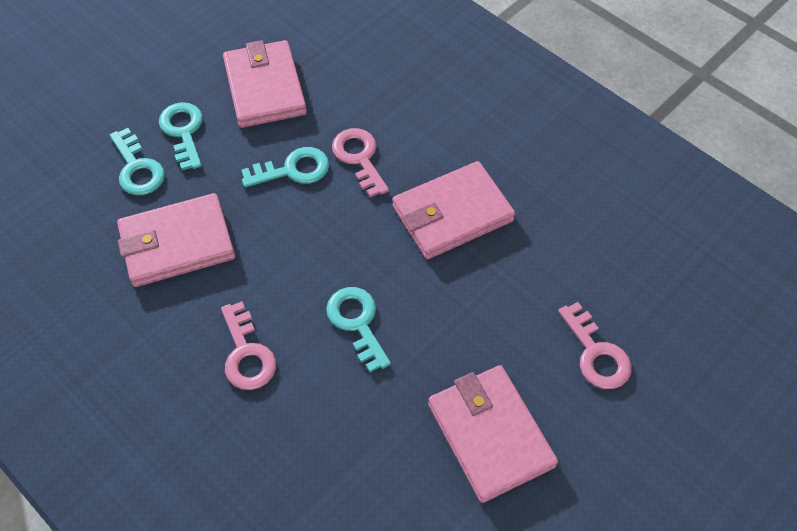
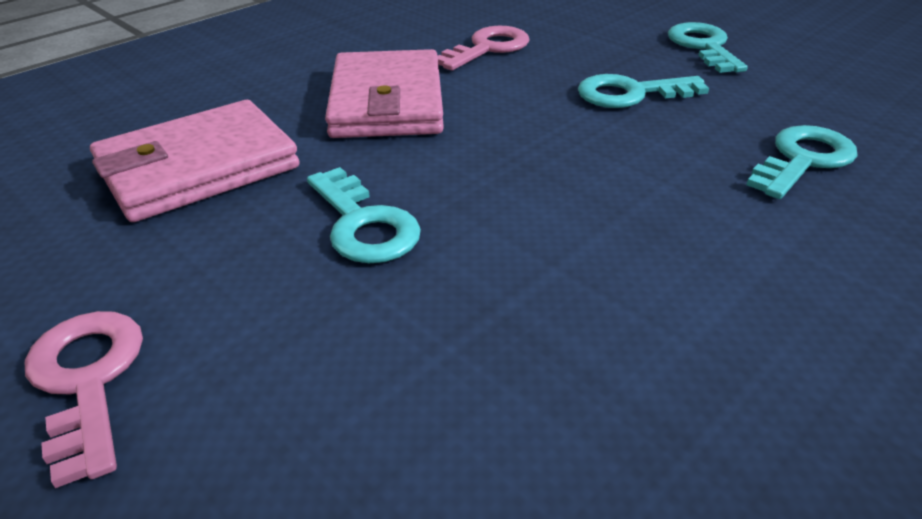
pink key: [221,301,276,390] [332,128,389,198] [558,302,632,389] = 3 -> [25,311,143,488] [438,26,529,70] = 2
pink wallet: [117,193,235,287] [223,40,307,128] [393,161,515,259] [428,365,558,503] = 4 -> [90,100,300,222] [325,49,444,138] = 2

